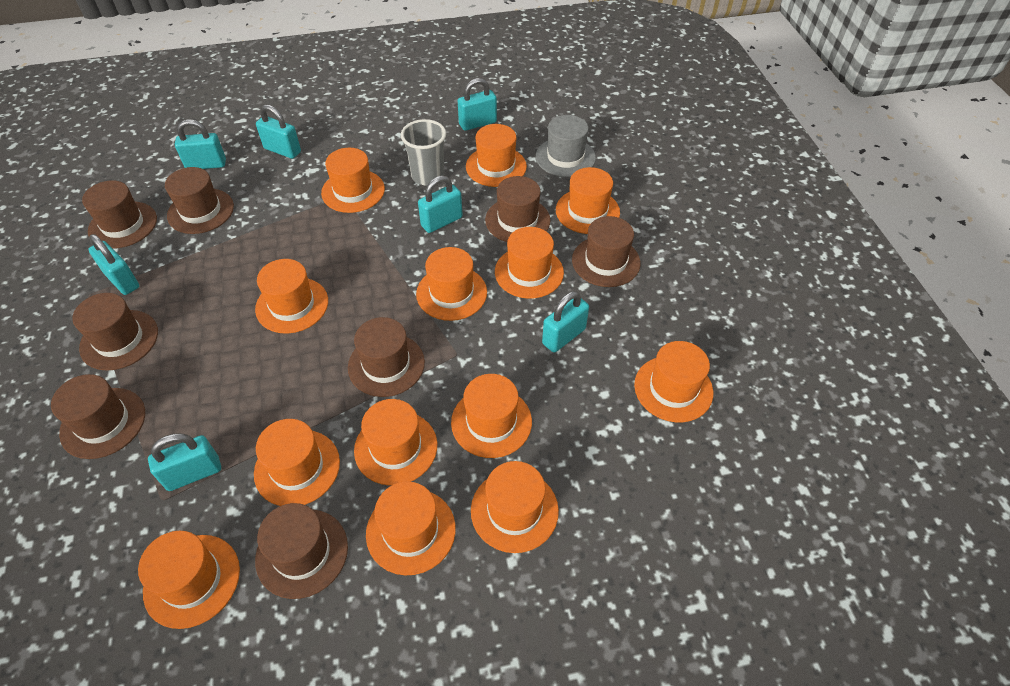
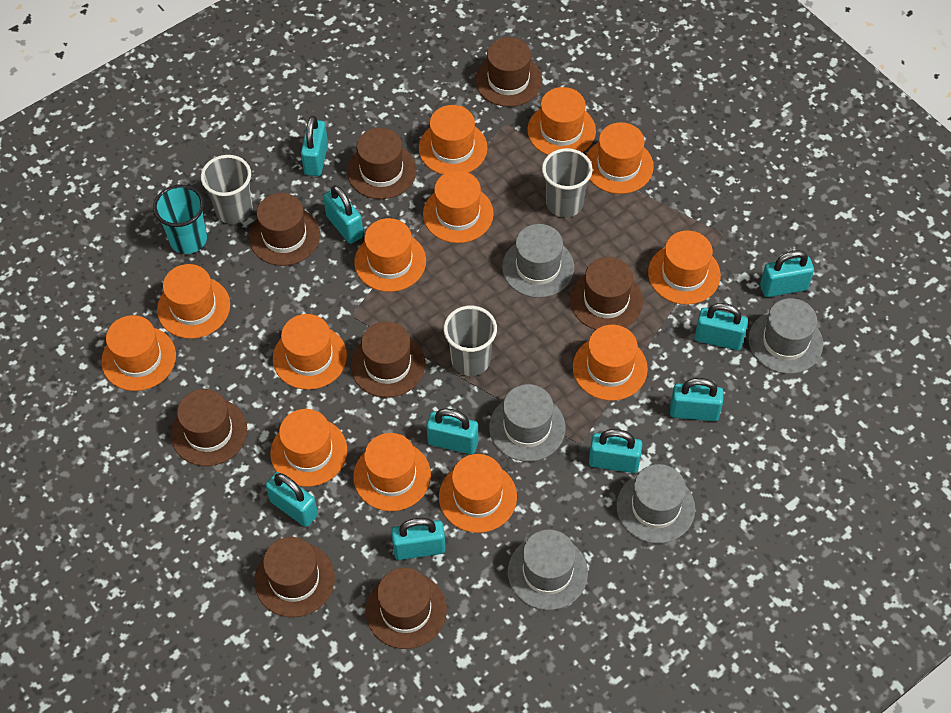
grey cup: [401,119,446,186] = 1 -> [201,155,253,224] [444,306,497,376] [542,148,593,218] = 3
grey hat: [536,115,596,177] = 1 -> [489,384,566,462] [502,224,574,298] [508,530,588,610] [617,464,695,543] [748,298,823,374] = 5
turquoise cup: none = 0 -> [153,185,207,254] = 1
turquoise padlock: [88,234,139,295] [148,433,221,491] [175,119,226,169] [256,105,301,159] [418,175,463,233] [458,78,497,131] [542,291,589,353] = 7 -> [266,472,318,527] [301,116,328,176] [323,185,364,244] [391,518,446,560] [427,408,478,455] [589,429,643,473] [670,378,724,421] [694,303,748,350] [760,250,814,297] = 9

